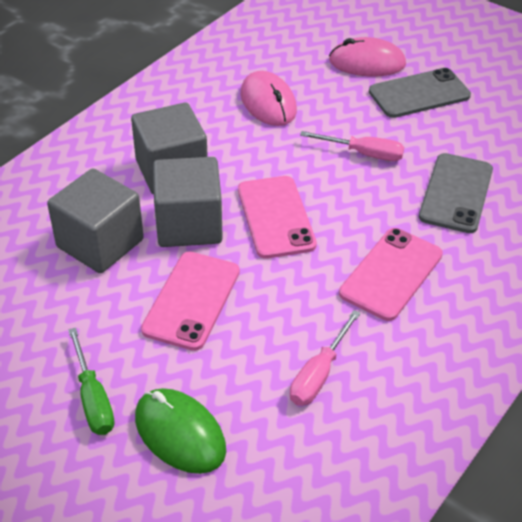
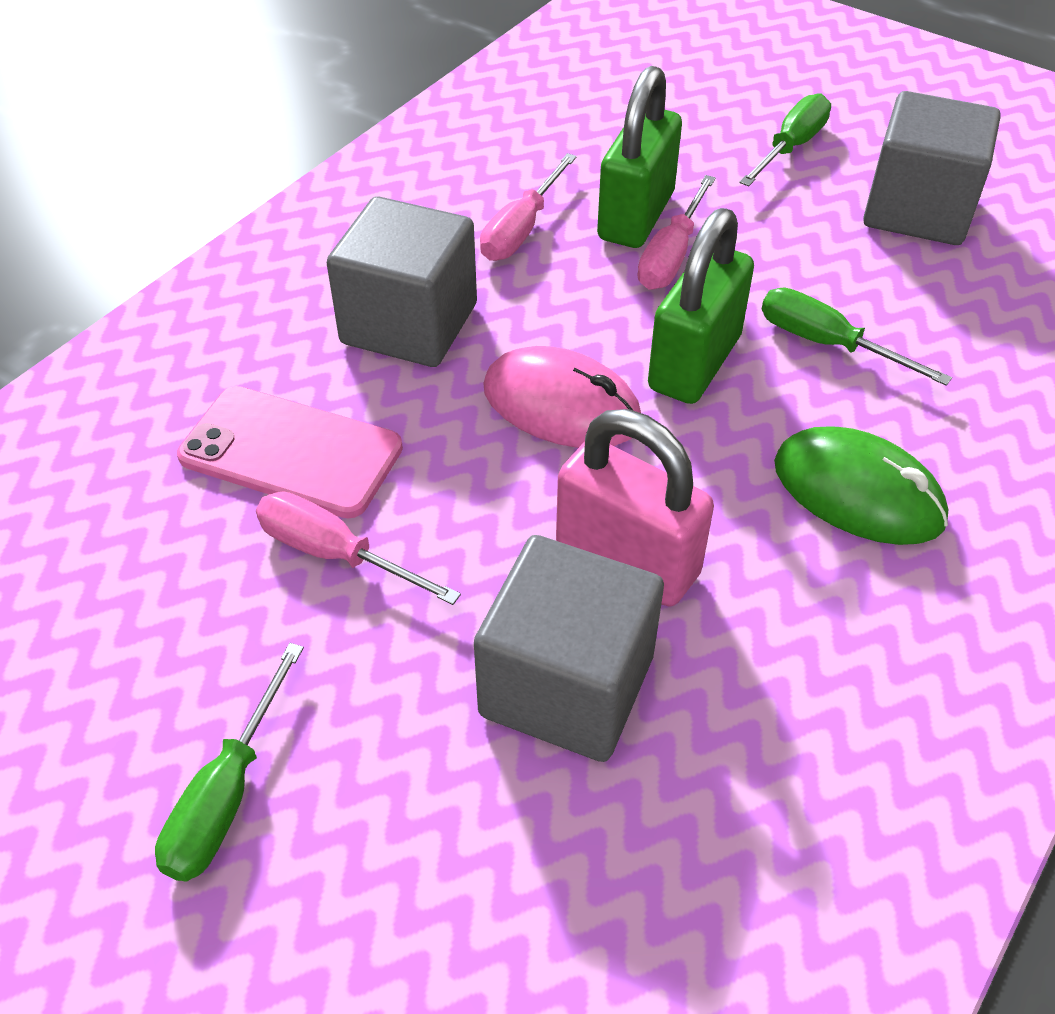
green padlock: none = 0 -> [597,66,682,248] [648,208,754,404] = 2
green screwdriver: [68,328,114,435] = 1 -> [155,643,304,881] [739,93,831,186] [761,287,952,386] = 3
grey phone: [369,68,471,118] [419,153,493,233] = 2 -> none = 0
pink mouse: [241,71,297,126] [329,37,406,77] = 2 -> [483,346,641,448] = 1
pink padlock: none = 0 -> [556,409,714,606] = 1
pink phone: [141,252,240,351] [238,176,317,259] [339,228,443,321] = 3 -> [177,386,403,519] = 1
pink screwdriver: [290,310,360,406] [300,131,404,161] = 2 -> [256,491,461,605] [480,153,577,261] [637,175,716,289] = 3

